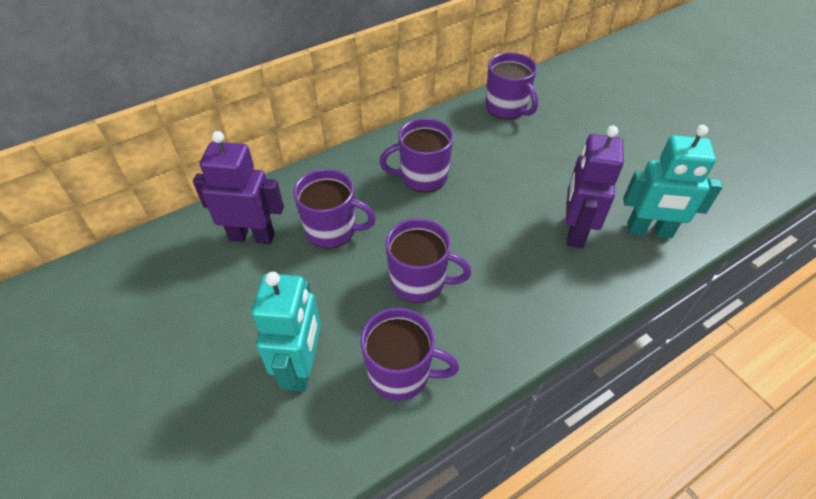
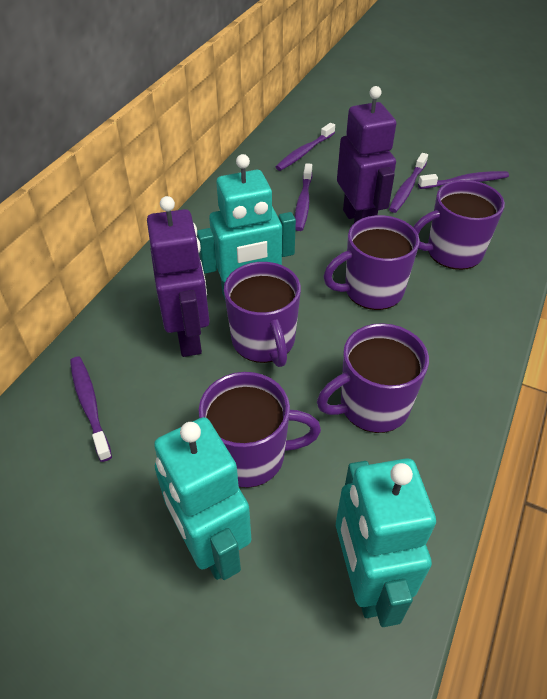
purple toothbrush: none = 0 -> [70,357,112,462] [276,123,335,171] [295,163,312,231] [389,153,428,213] [418,171,509,189] = 5
turquoise robot: [252,272,321,392] [623,125,723,238] = 2 -> [154,417,251,580] [197,154,296,299] [336,458,436,627] = 3

